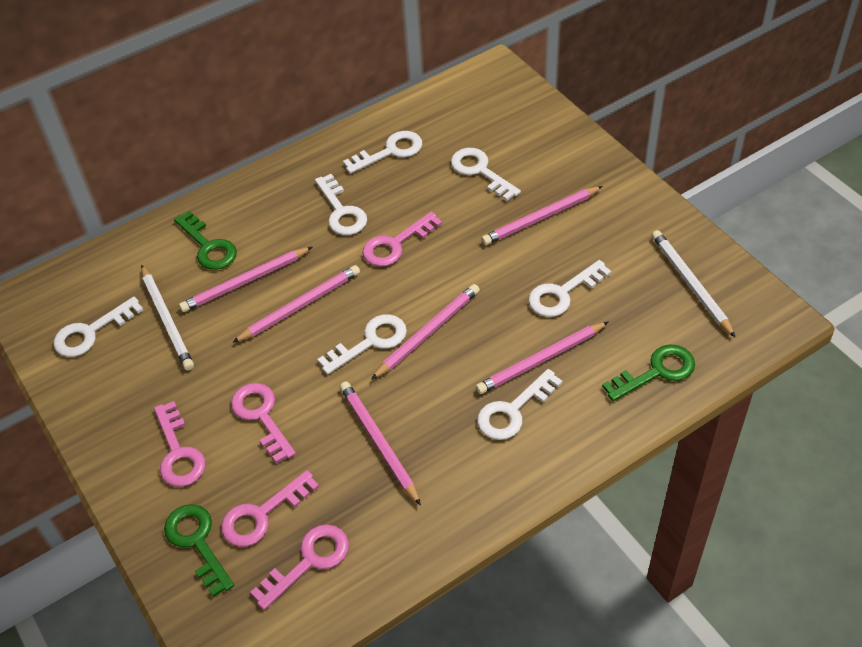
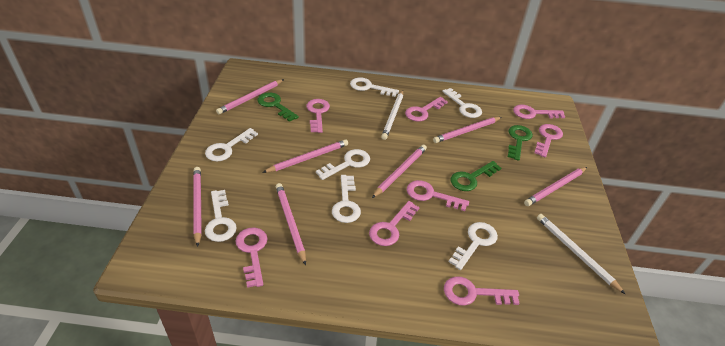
pink key: [154,401,206,487] [221,470,319,547] [231,383,296,463] [250,524,349,610] [362,212,442,267] = 5 -> [236,227,268,288] [307,99,330,133] [369,201,420,246] [405,97,448,121] [407,180,469,211] [444,276,519,306] [513,105,565,119] [534,124,563,157] = 8
pink pencil: [179,247,312,312] [232,265,360,343] [340,382,421,506] [371,284,480,380] [476,322,608,394] [481,186,603,245] = 6 -> [193,167,202,247] [216,79,284,114] [262,139,348,173] [276,183,306,265] [372,145,427,198] [433,117,502,143] [524,167,587,206] = 7

